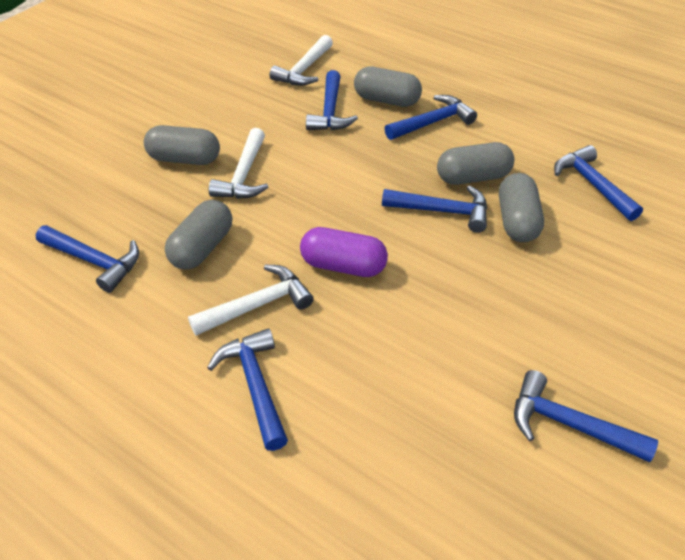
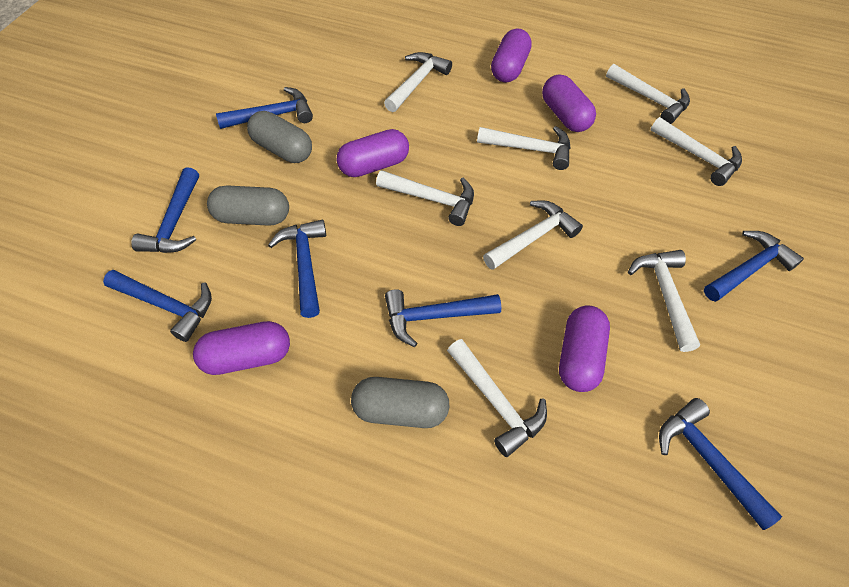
grey capsule: [144,125,220,165] [165,200,232,270] [354,67,422,107] [437,142,514,185] [499,173,544,242] = 5 -> [207,185,289,226] [247,111,312,163] [351,377,450,428] = 3
purple capsule: [300,227,388,277] = 1 -> [193,321,290,375] [337,129,409,177] [491,29,532,83] [542,74,596,132] [559,306,610,392] = 5
white hammer: [188,265,314,336] [209,128,268,199] [270,35,333,86] = 3 -> [376,170,474,226] [384,52,452,112] [447,339,547,457] [477,126,571,170] [483,200,583,270] [606,64,690,124] [628,250,700,352] [651,117,742,186] = 8

